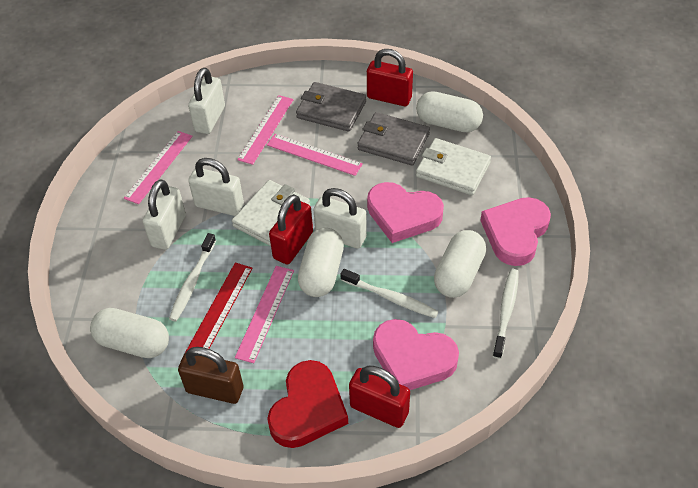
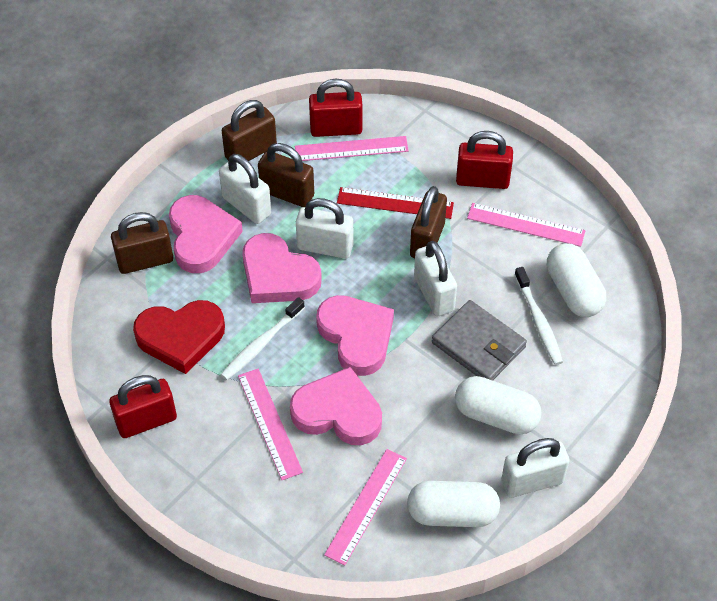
brown padlock: [178,347,244,404] = 1 -> [111,212,173,274] [222,100,277,161] [258,143,314,207] [410,186,447,258] = 4
grey wallet: [296,82,366,132] [357,112,430,166] = 2 -> [432,300,527,381] = 1
pink heart: [367,182,444,243] [373,319,459,390] [480,197,551,266] = 3 -> [169,195,243,273] [242,233,322,303] [290,367,382,445] [316,295,394,376] = 4
white capsule: [90,308,169,358] [298,228,344,297] [416,91,483,133] [434,230,486,298] = 4 -> [407,481,500,527] [455,376,542,434] [547,243,606,317] = 3
white toothbrush: [169,233,216,321] [340,269,439,318] [493,269,519,359] = 3 -> [220,297,305,380] [515,267,563,365] = 2
white wallet: [232,180,310,246] [416,138,491,195] = 2 -> none = 0

